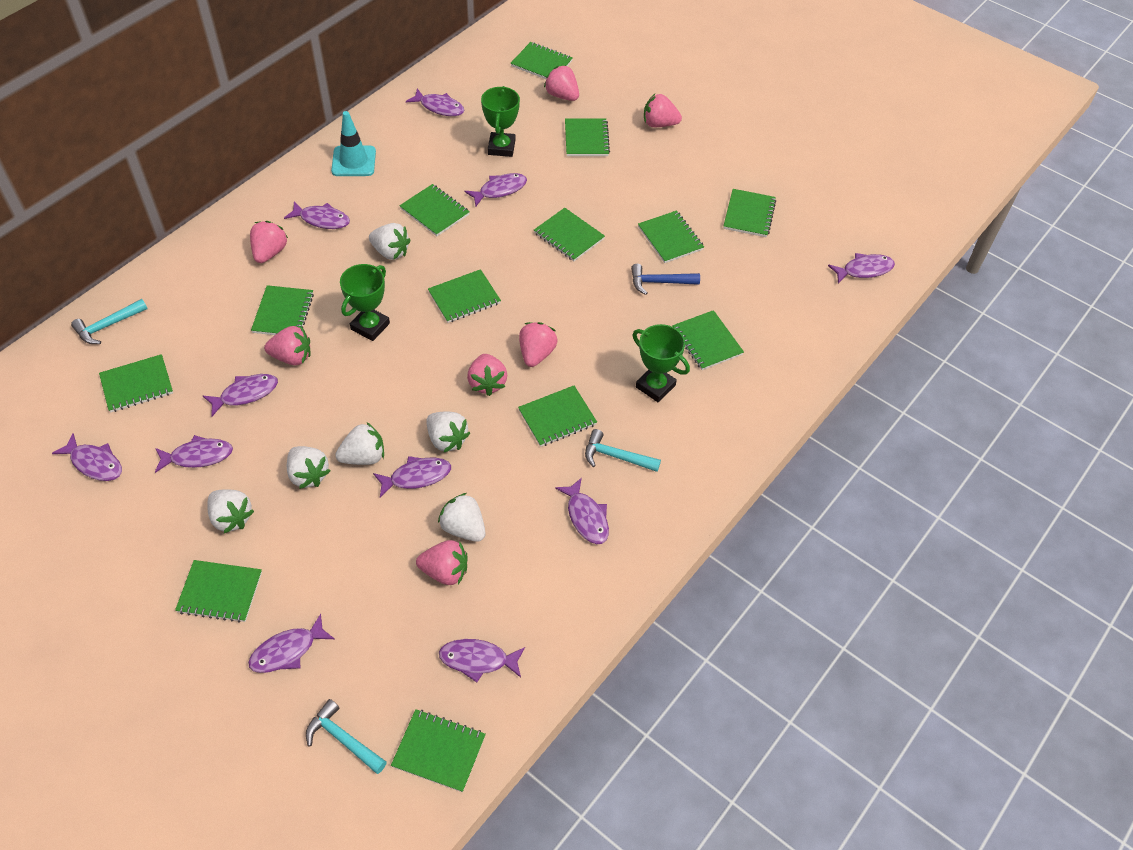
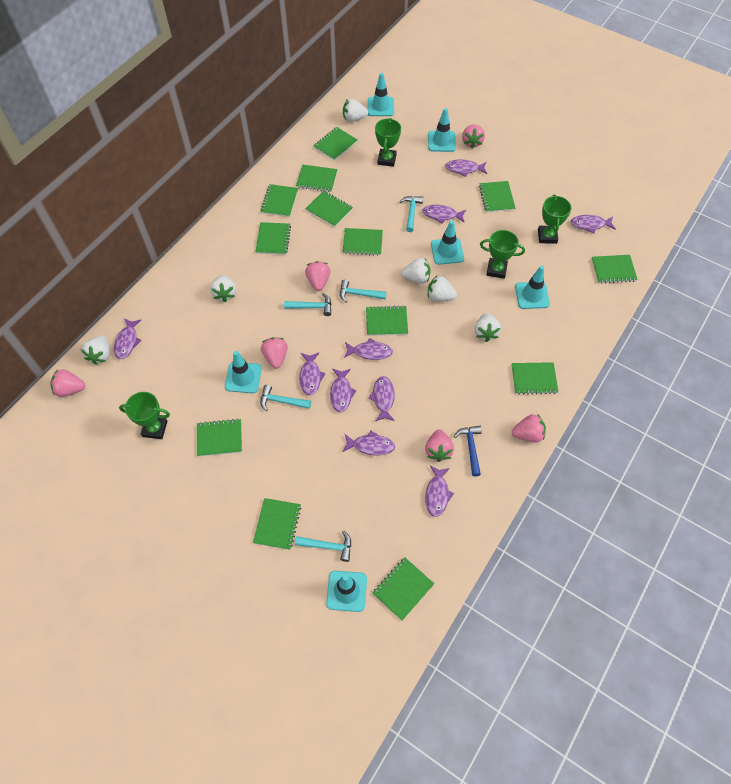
green trophy: [340,264,390,341] [481,86,520,157] [632,324,690,402] = 3 -> [119,392,170,439] [375,118,401,167] [480,230,525,279] [538,195,572,244] = 4
pink strawberry: [250,221,288,263] [264,326,311,365] [416,540,467,585] [467,354,507,396] [519,322,557,367] [544,65,579,101] [644,94,682,127] = 7 -> [50,369,85,397] [261,337,288,369] [305,261,330,291] [425,429,454,462] [462,124,485,149] [512,414,546,443] = 6
purple fish: [52,433,122,481] [155,435,233,473] [203,374,278,416] [248,614,335,673] [284,202,350,229] [373,456,451,497] [406,89,464,116] [439,639,525,683] [465,173,527,206] [555,477,609,544] [828,253,895,284] = 11 -> [114,318,141,359] [299,353,325,395] [330,368,357,412] [342,431,395,455] [344,338,393,360] [368,376,395,421] [422,205,466,224] [425,466,454,517] [445,159,487,177] [571,215,616,233] = 10
turquoise hammer: [71,299,147,344] [306,699,387,774] [585,429,661,472] = 3 -> [260,385,311,411] [284,293,331,316] [295,530,351,562] [340,279,386,303] [399,196,423,232] = 5
turquoise traffic cone: [331,111,376,176] = 1 -> [225,351,262,393] [326,571,367,612] [368,73,394,116] [428,108,456,152] [431,220,464,265] [515,266,550,309] = 6

